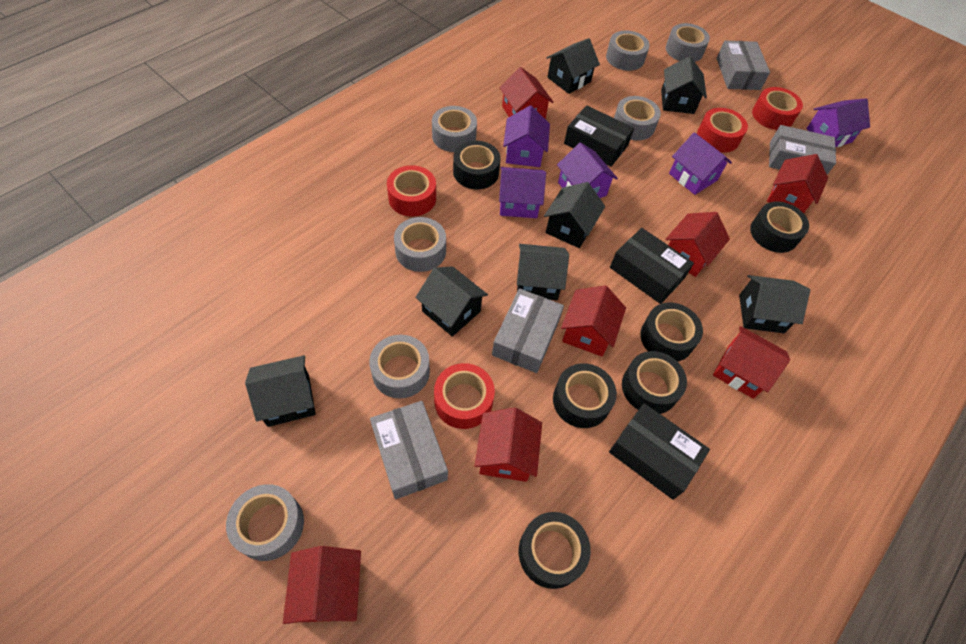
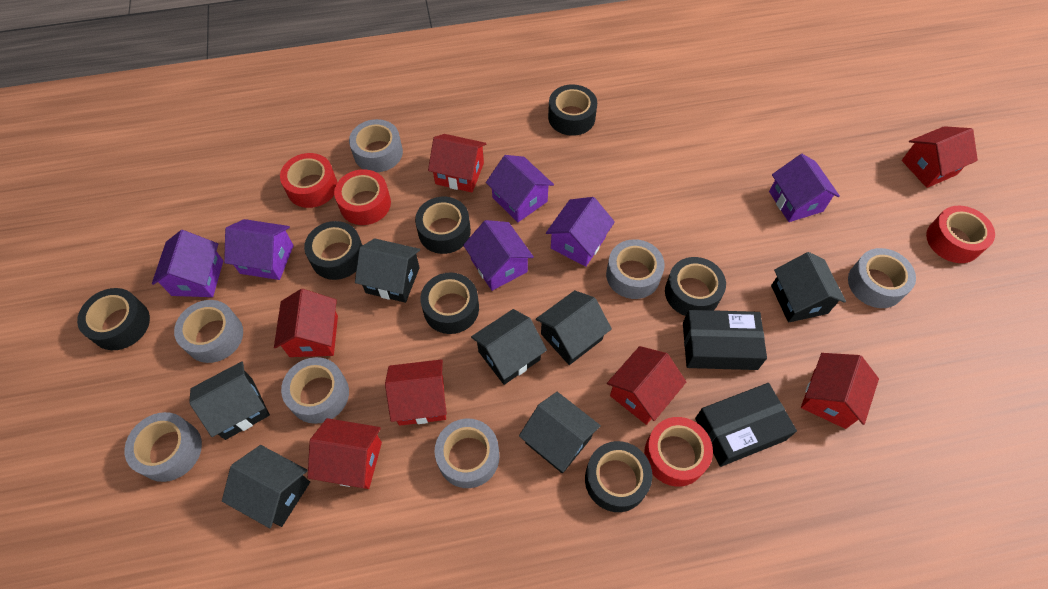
black box: [564,105,634,167] [609,403,710,500] [610,228,694,304] = 3 -> [683,310,767,370] [695,383,797,467] = 2
black tape: [453,141,501,189] [519,512,591,589] [553,363,617,428] [622,351,687,414] [640,303,703,362] [750,201,809,253] = 6 -> [77,288,150,350] [304,221,363,280] [415,197,471,254] [420,272,479,334] [548,84,597,136] [585,441,652,512] [665,257,726,316] = 7
grey box: [370,401,448,499] [492,288,564,373] [717,40,770,90] [769,125,836,175] = 4 -> none = 0
purple house: [499,167,546,218] [503,106,550,167] [557,142,618,198] [669,132,732,195] [806,98,870,147] = 5 -> [152,230,223,297] [224,219,294,280] [463,220,534,291] [486,155,554,222] [546,197,615,267] [769,154,840,222] = 6

